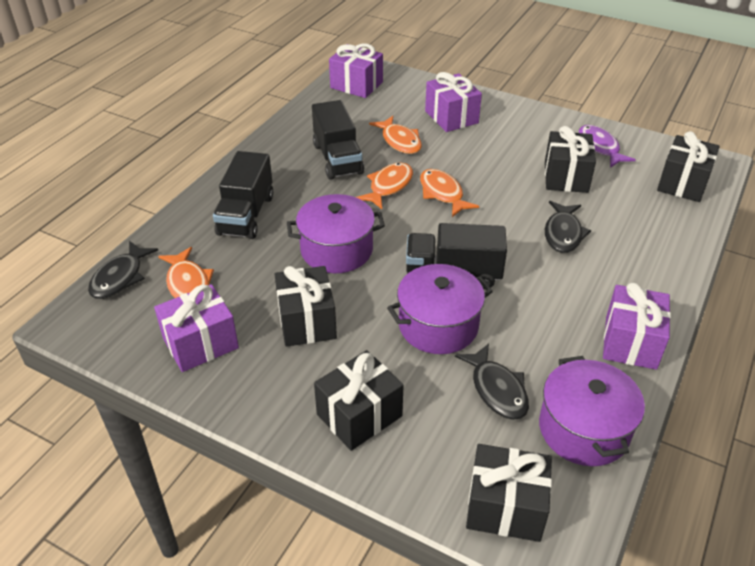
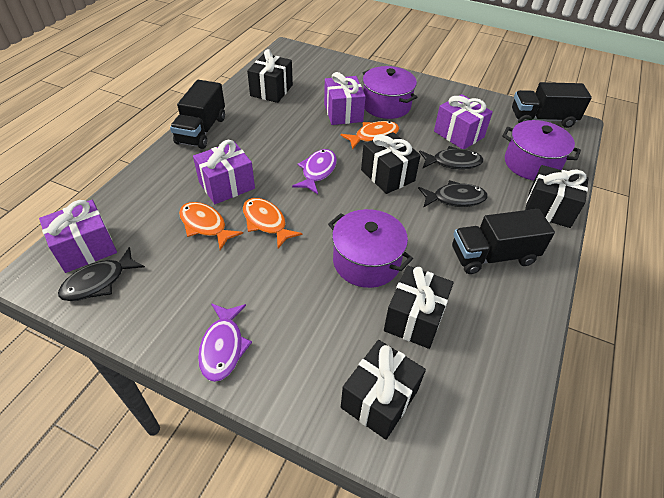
orange fish: [158,247,214,298] [356,163,413,209] [369,116,422,154] [420,169,479,217] = 4 -> [179,202,243,250] [243,198,302,249] [340,121,399,150] = 3
purple fish: [579,125,636,168] = 1 -> [198,303,252,382] [292,149,337,194] = 2

